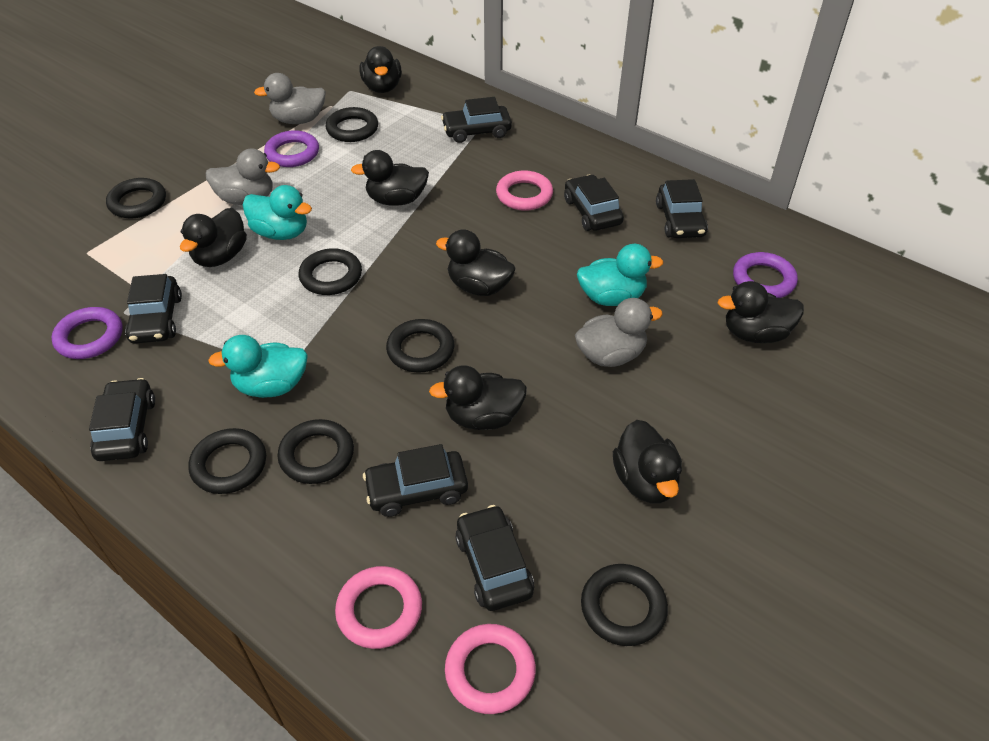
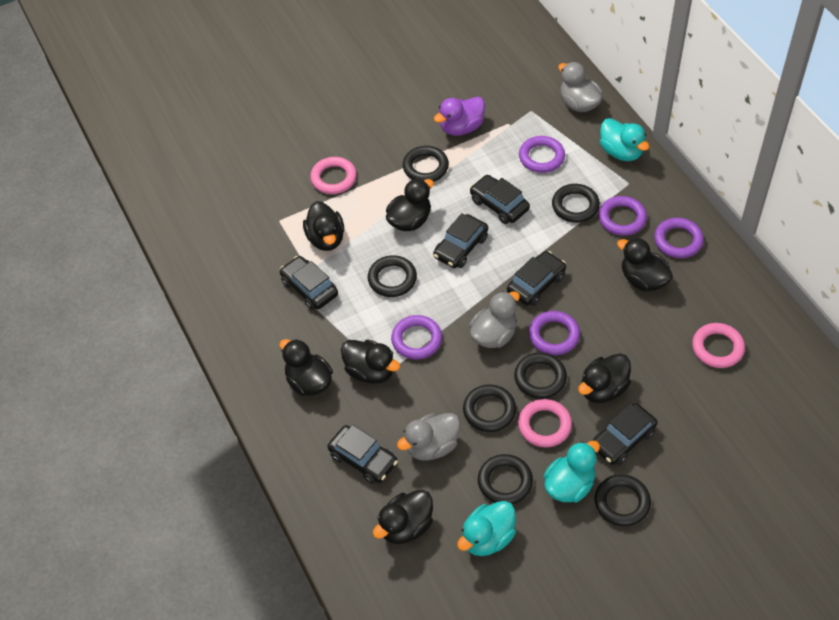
black car: [89,378,155,461] [125,274,182,344] [363,444,468,517] [441,97,512,143] [455,505,534,611] [564,175,624,231] [656,179,708,238] = 7 -> [280,256,338,310] [328,425,398,484] [433,213,488,268] [470,175,530,224] [507,251,566,306] [593,403,658,465] = 6
purple duck: none = 0 -> [434,96,485,136] = 1
purple ring: [52,307,123,359] [264,130,319,167] [733,252,798,298] = 3 -> [391,315,442,359] [519,136,565,173] [529,311,580,355] [598,196,647,236] [654,218,704,258] = 5

